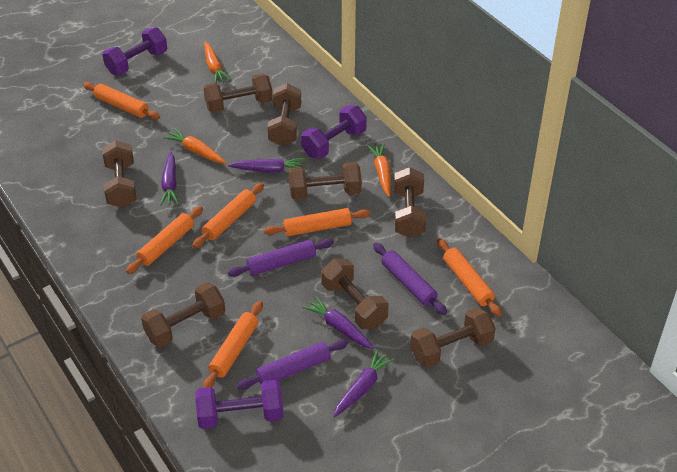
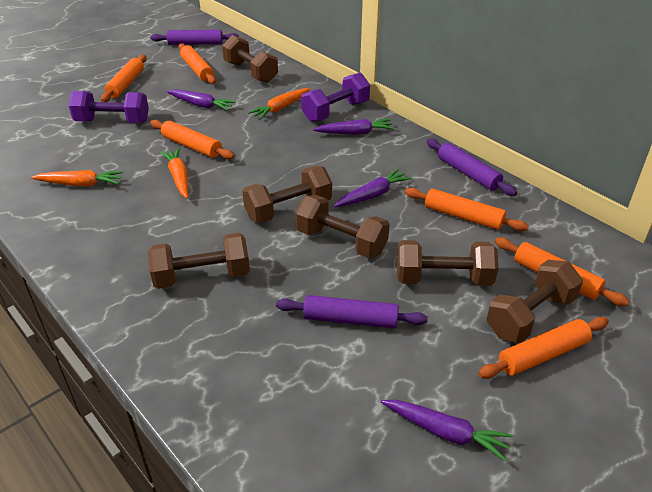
brown dumbbell: [102,140,137,208] [141,283,225,348] [203,73,273,113] [268,83,301,146] [288,162,362,200] [321,259,389,329] [394,167,426,238] [410,307,496,368] = 8 -> [148,233,250,289] [222,35,278,83] [242,166,332,223] [295,195,390,258] [397,240,499,286] [487,260,583,343] = 6
purple dumbbell: [102,27,167,75] [195,380,284,429] [301,106,367,159] = 3 -> [69,91,149,123] [301,73,370,122] = 2

